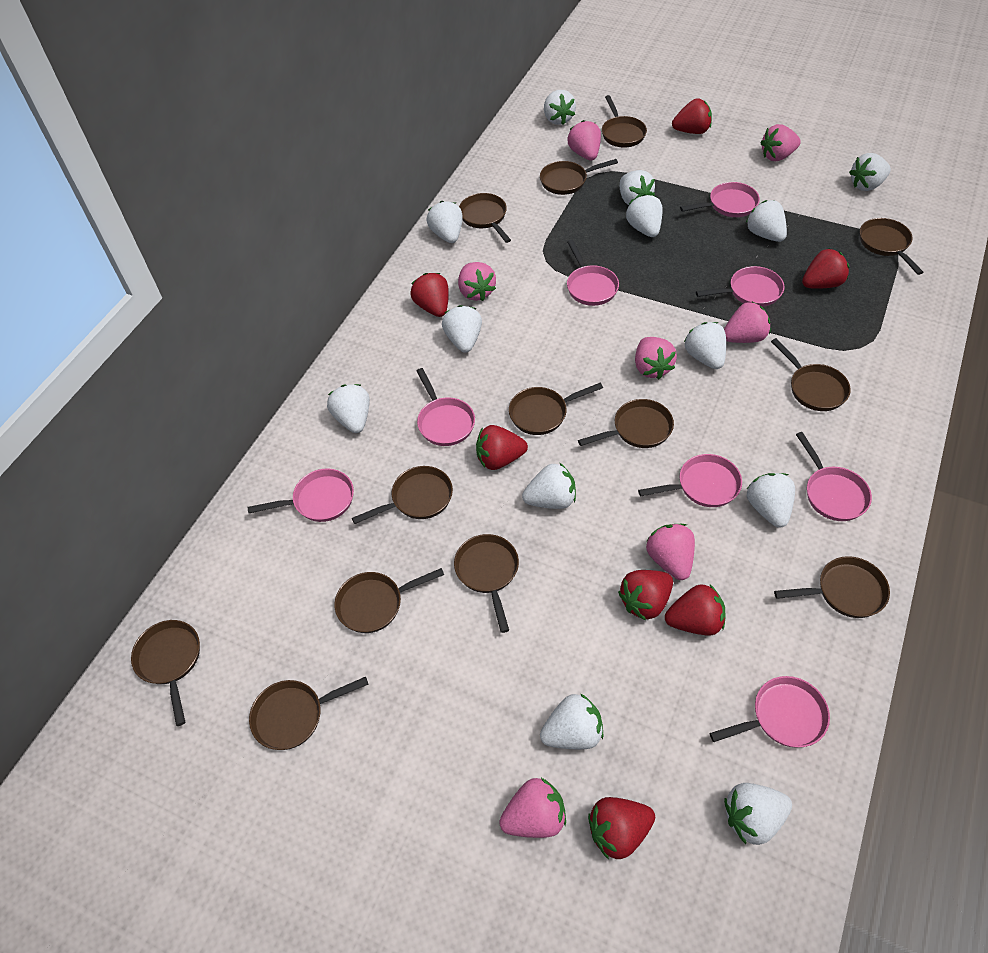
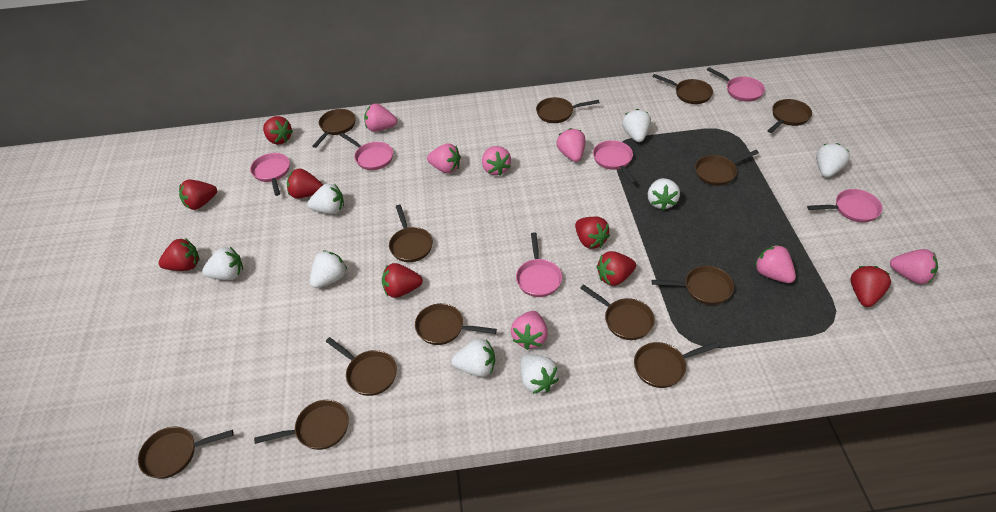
pink pan: [247,469,354,522] [417,368,475,446] [567,239,619,306] [638,454,742,507] [680,182,760,217] [696,266,784,307] [710,676,830,747] [796,432,872,521] = 8 -> [250,153,290,196] [340,133,393,170] [516,232,562,297] [593,140,637,184] [707,67,765,102] [807,189,882,222] = 6
red strawberry: [410,273,449,317] [476,425,528,470] [588,797,655,860] [618,570,673,621] [665,584,725,636] [672,98,712,134] [802,248,849,289] = 7 -> [158,238,200,271] [179,180,217,210] [263,116,293,145] [287,168,323,199] [382,263,423,298] [575,217,610,249] [597,251,636,286] [850,266,891,307] = 8
white strawberry: [327,384,370,433] [427,201,463,243] [442,305,482,353] [522,463,576,509] [540,693,604,749] [544,90,576,125] [620,170,655,205] [626,194,663,237] [684,322,726,369] [724,783,792,845] [746,200,787,242] [747,473,795,528] [849,153,891,191] = 13 -> [202,247,243,280] [307,184,344,214] [310,250,347,288] [451,339,495,377] [520,354,559,394] [622,109,651,142] [648,178,680,210] [816,143,850,177] = 8

